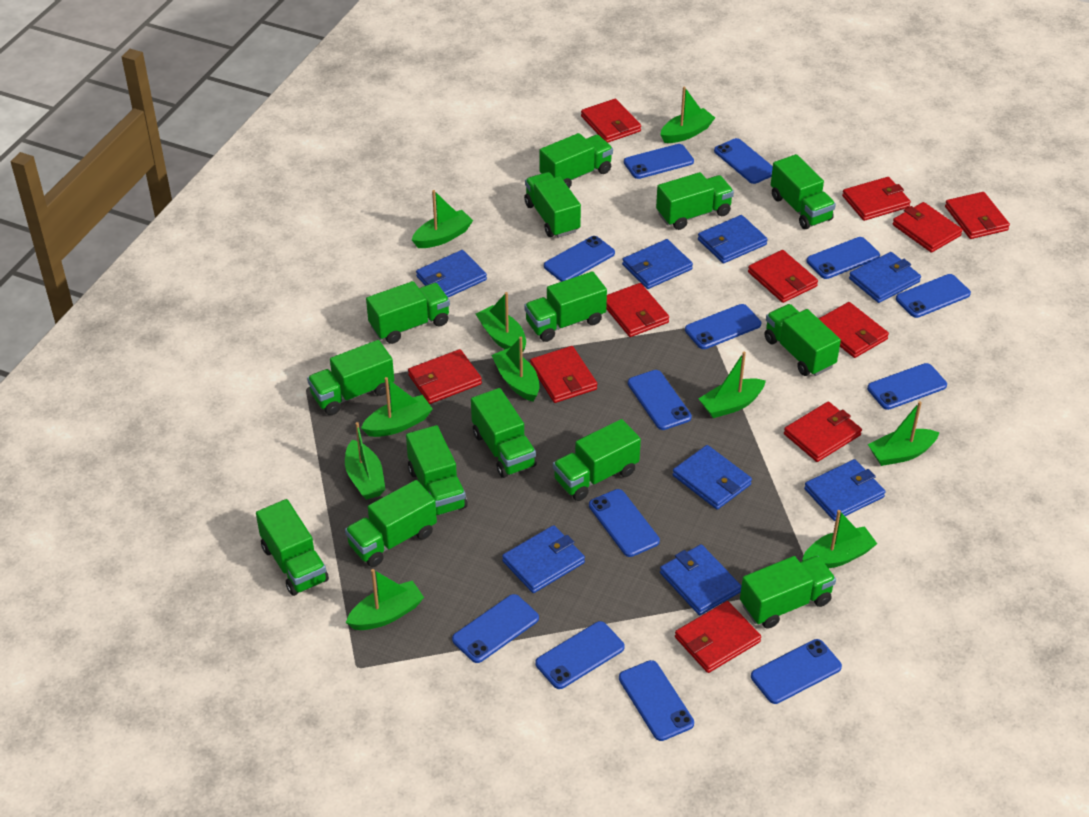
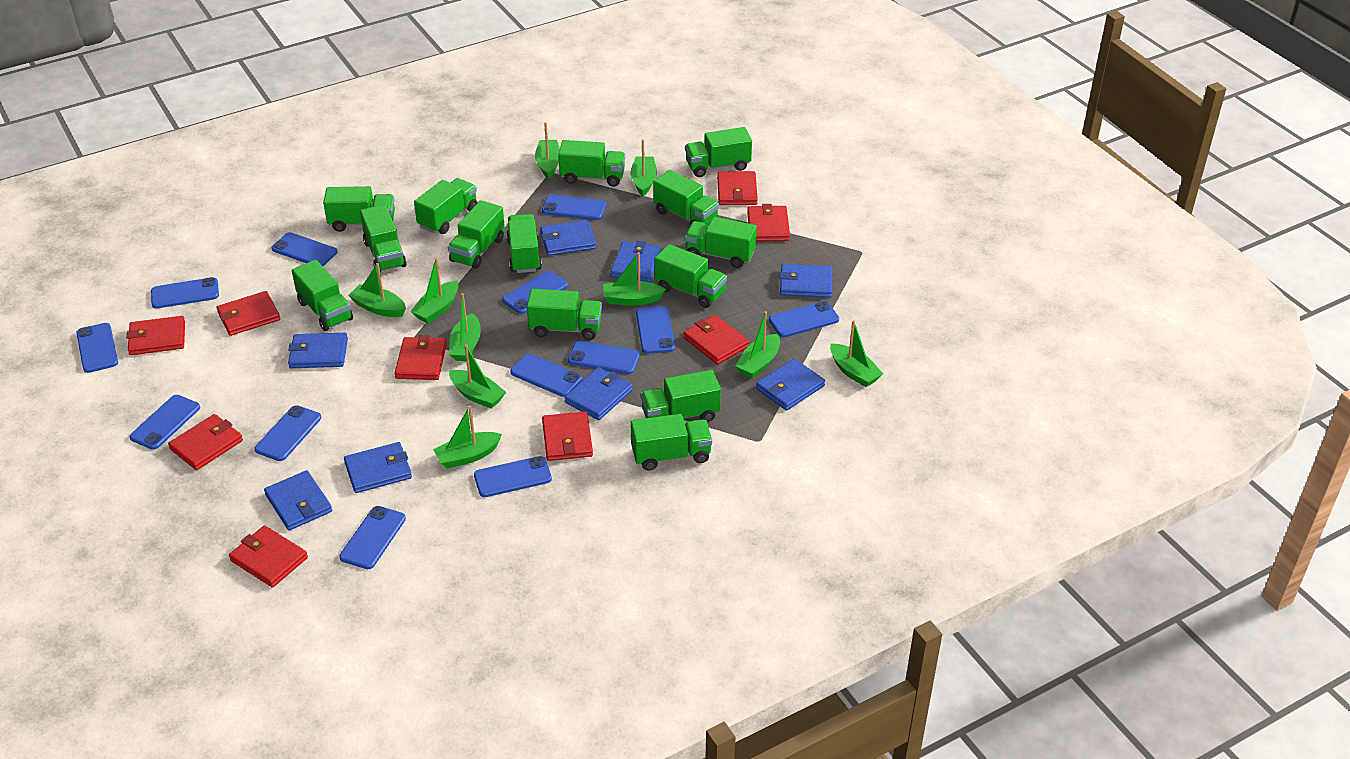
red wallet: [408,349,482,404] [530,346,597,403] [581,99,641,143] [606,283,669,337] [675,601,761,673] [748,250,818,303] [784,402,862,462] [818,302,889,358] [842,177,911,221] [892,202,963,253] [945,192,1010,239] = 11 -> [126,316,185,355] [168,414,243,470] [217,291,280,336] [229,525,308,588] [394,335,447,380] [542,411,593,461] [683,315,749,365] [717,171,758,205] [747,204,790,241] = 9

